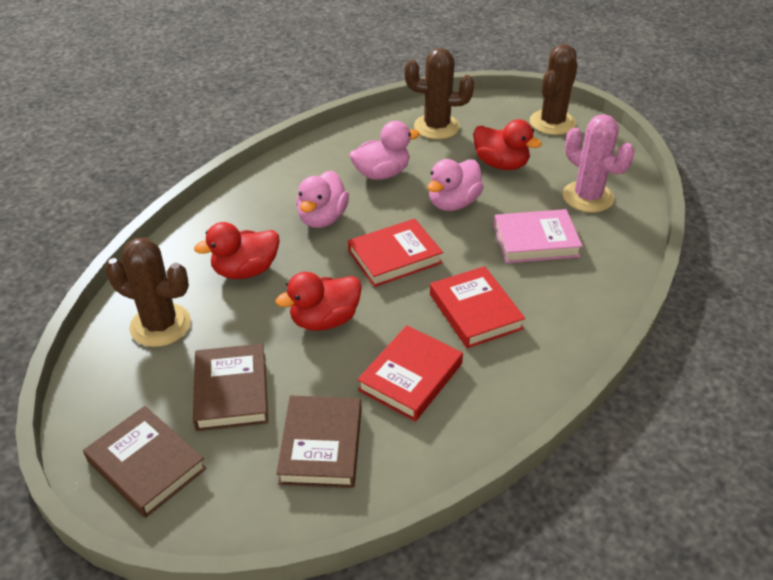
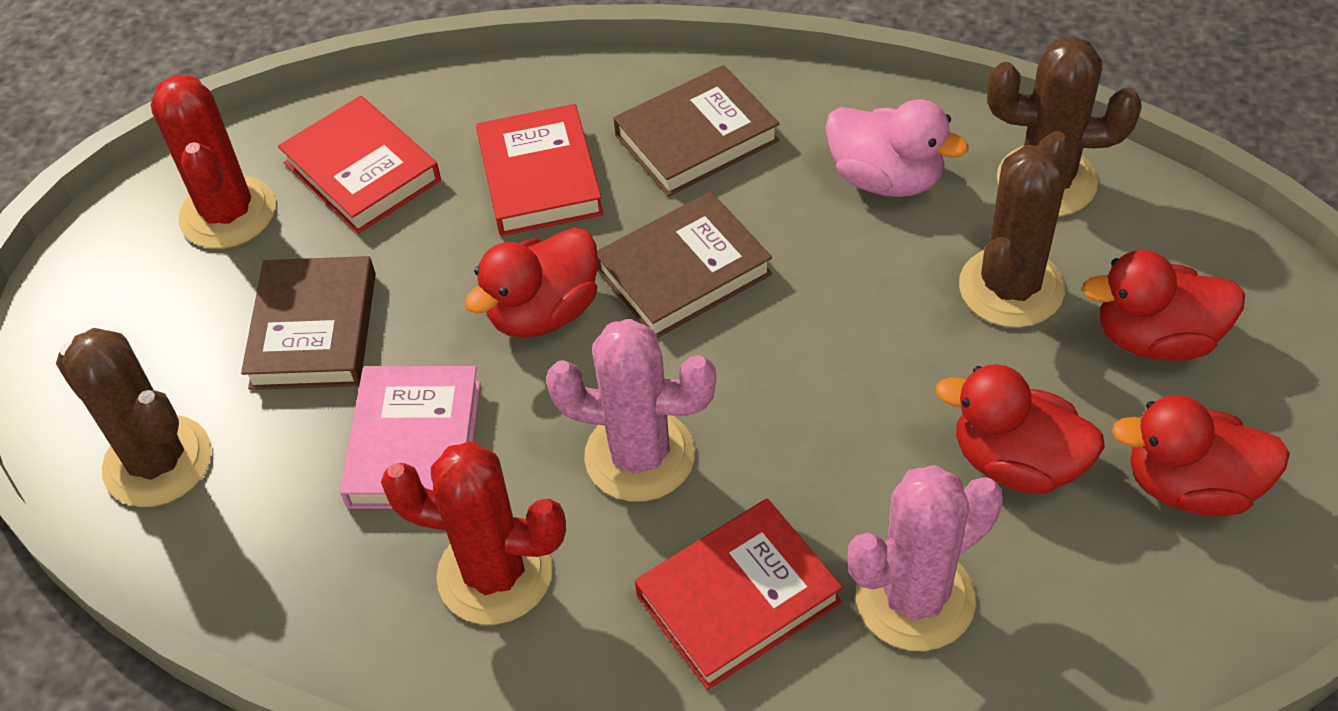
pink cactus: [563,114,634,213] = 1 -> [546,319,716,502] [848,465,1003,651] = 2
pink duck: [296,171,349,228] [349,121,420,180] [428,159,484,211] = 3 -> [826,99,969,197] = 1
red cactus: none = 0 -> [151,75,276,249] [381,442,566,625] = 2
red duck: [194,222,280,279] [275,272,362,331] [473,119,542,170] = 3 -> [465,227,598,338] [936,364,1105,494] [1082,250,1245,361] [1112,395,1290,516] = 4

